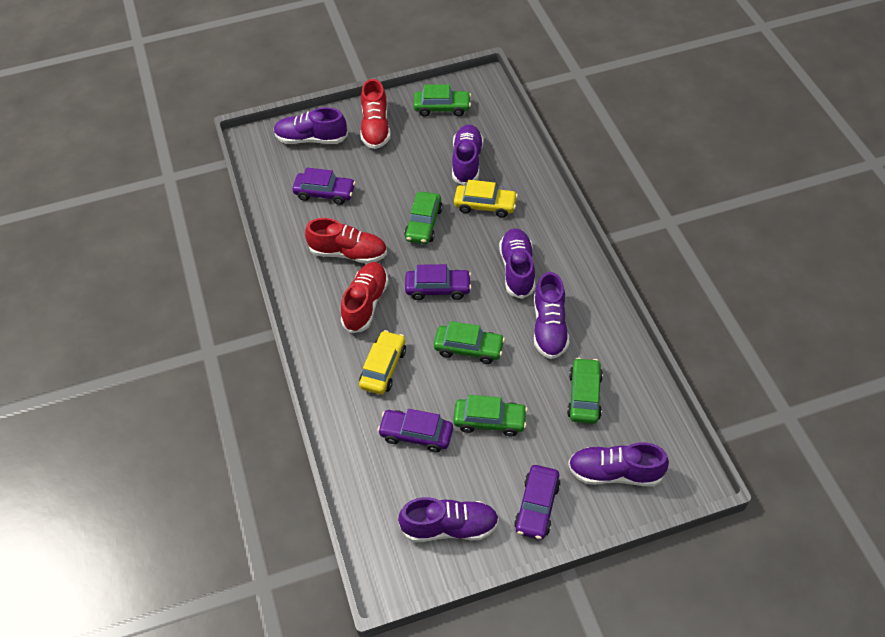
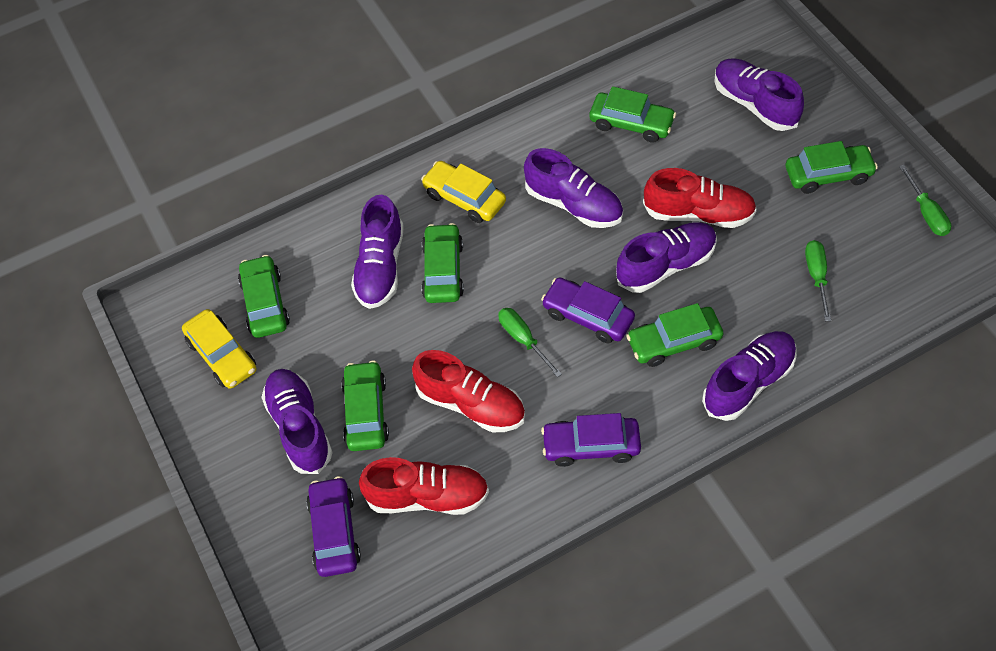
green car: [404,192,443,244] [413,85,471,117] [434,321,505,364] [453,395,528,436] [567,357,603,424] = 5 -> [238,255,290,338] [341,360,389,451] [421,223,464,303] [590,86,676,143] [626,303,724,367] [786,141,878,194] = 6
green screwdriver: none = 0 -> [498,308,562,377] [805,240,831,321] [899,165,951,236] = 3
purple car: [292,168,356,205] [377,409,453,453] [405,264,471,300] [514,465,561,540] = 4 -> [306,476,361,577] [541,277,635,344] [541,413,641,467] = 3

